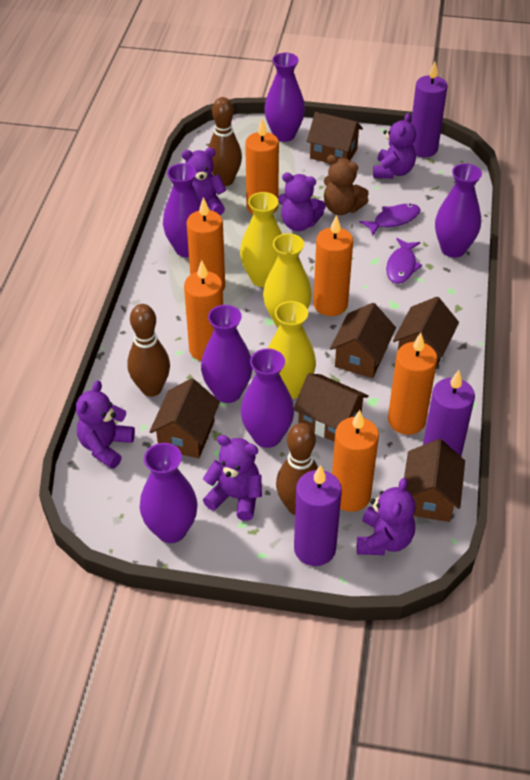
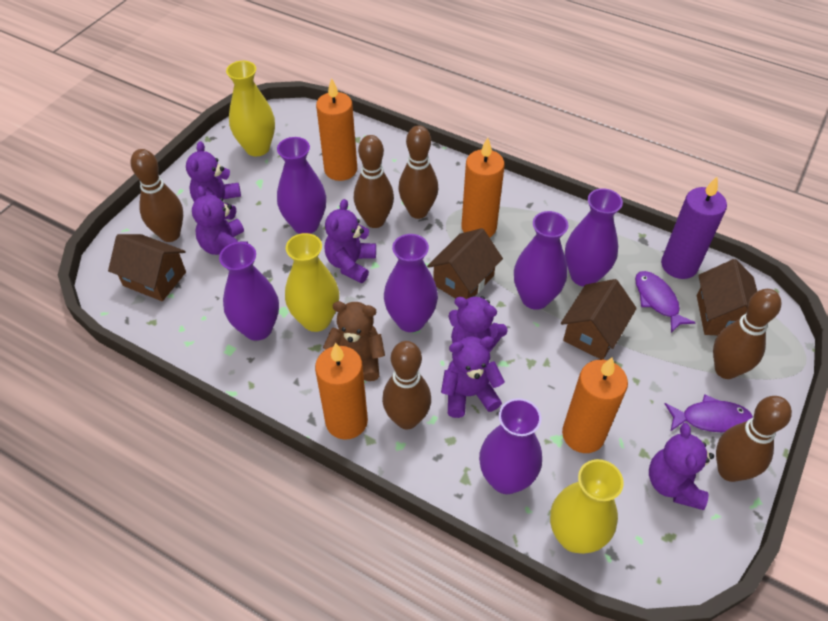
brown bowling pin: [127,304,170,397] [208,97,242,186] [276,423,318,515] = 3 -> [130,149,183,242] [354,135,394,228] [382,341,431,429] [398,125,438,219] [713,289,781,379] [716,396,792,482] = 6
brown house: [149,378,220,459] [294,374,369,442] [307,112,363,163] [330,303,396,378] [393,297,459,368] [404,439,465,522] = 6 -> [108,234,186,301] [427,228,503,299] [561,279,637,360] [697,259,757,335] = 4
orange candle: [184,260,223,361] [187,197,225,291] [245,118,279,214] [313,215,353,316] [332,410,379,512] [388,333,438,435] = 6 -> [315,342,368,440] [316,78,357,181] [462,138,505,238] [562,358,628,453] = 4
purple candle: [294,465,342,566] [411,61,448,157] [423,370,475,456] = 3 -> [661,177,727,279] = 1

